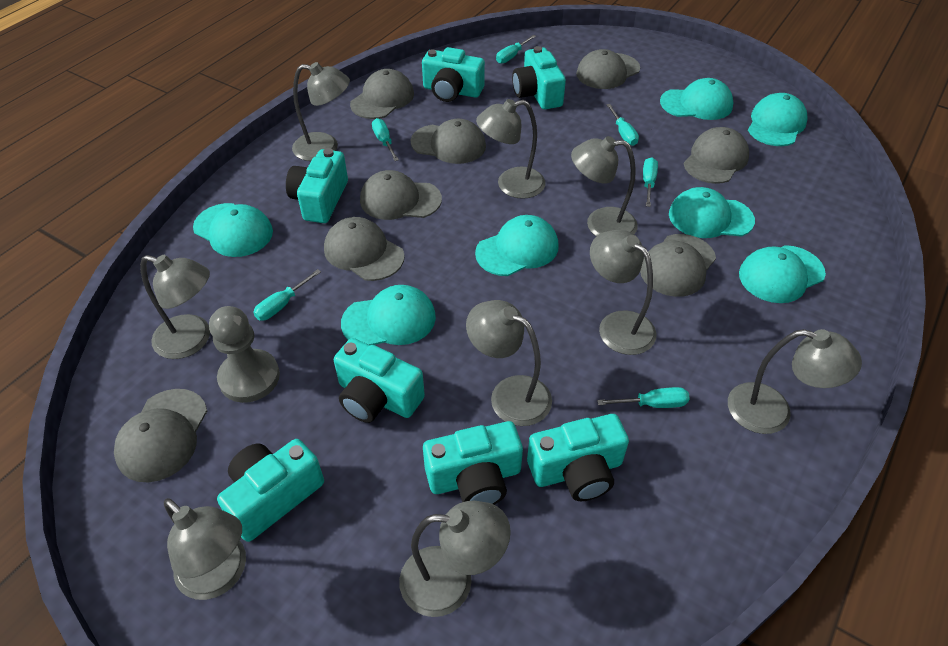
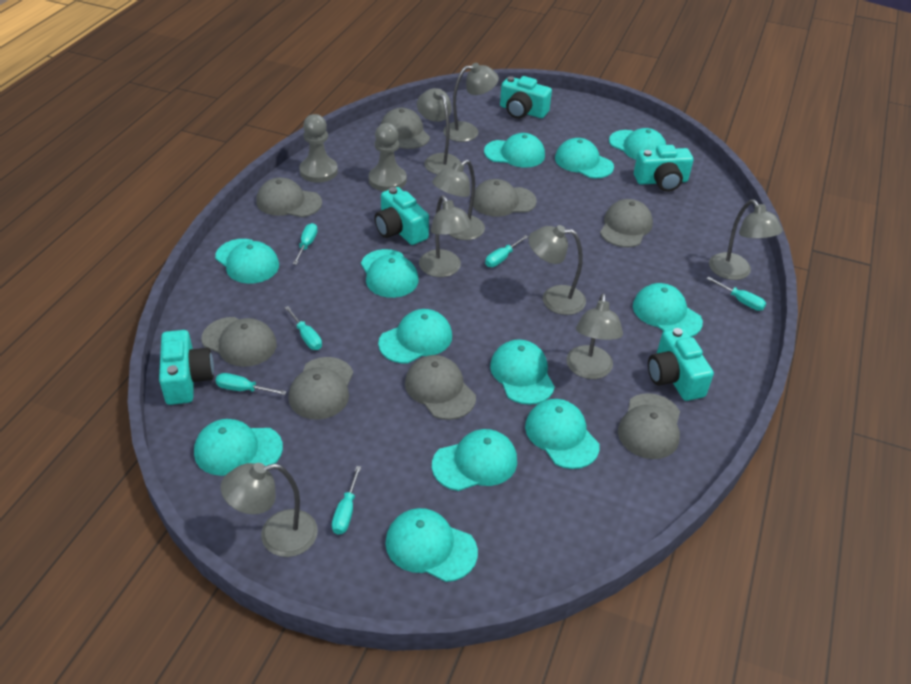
grey lamp: [140,255,210,359] [164,498,246,600] [292,62,350,161] [399,501,511,617] [466,300,552,426] [476,99,546,199] [571,136,638,237] [590,230,657,355] [728,329,862,434] = 9 -> [221,463,318,557] [417,88,461,174] [419,195,472,277] [432,160,485,240] [443,63,499,142] [528,225,586,315] [566,293,623,379] [709,199,783,280] = 8
grey pawn: [209,306,280,403] = 1 -> [299,114,338,183] [368,123,407,191] = 2
turquoise camera: [217,439,324,542] [286,148,348,223] [334,338,425,423] [422,47,485,102] [423,421,523,505] [512,46,566,109] [527,414,629,501] = 7 -> [159,330,214,405] [374,187,429,245] [500,76,552,119] [634,145,694,192] [648,328,714,401] = 5
turquoise cap: [193,203,273,257] [341,285,436,345] [475,215,559,276] [660,78,734,120] [669,187,755,238] [739,245,826,303] [748,93,808,146] = 7 -> [194,419,283,476] [215,239,279,284] [361,249,419,298] [378,309,452,364] [385,508,478,582] [432,429,517,491] [484,133,545,168] [490,339,555,405] [525,399,600,469] [555,138,614,178] [609,128,666,160] [633,283,703,337] = 12

